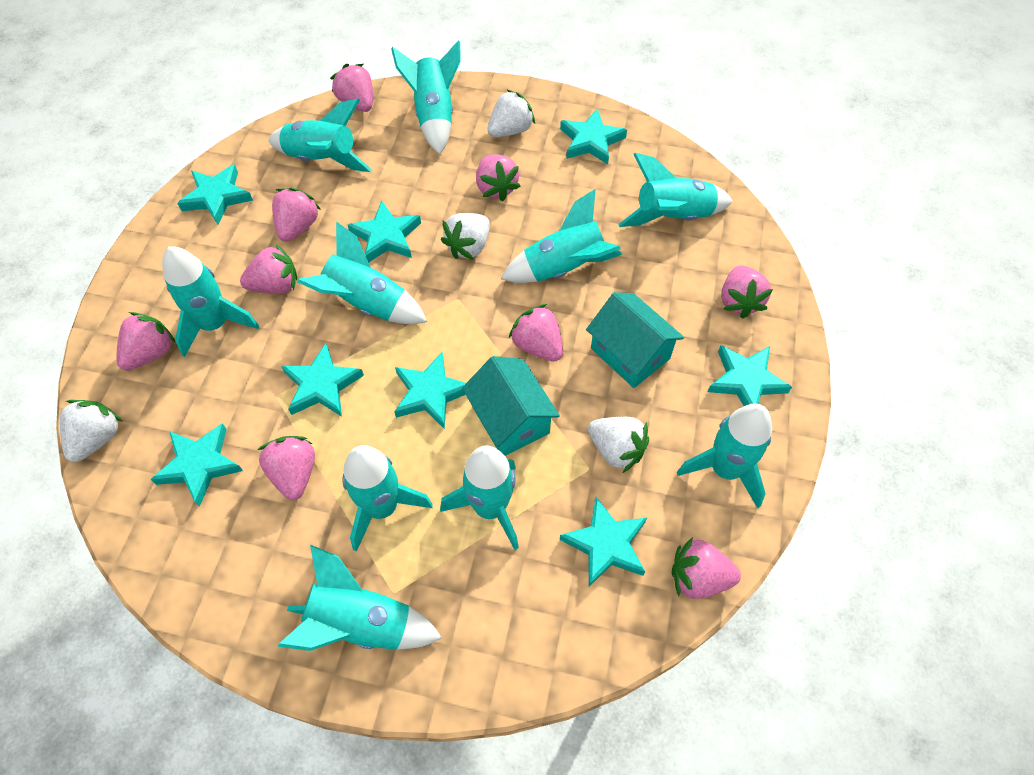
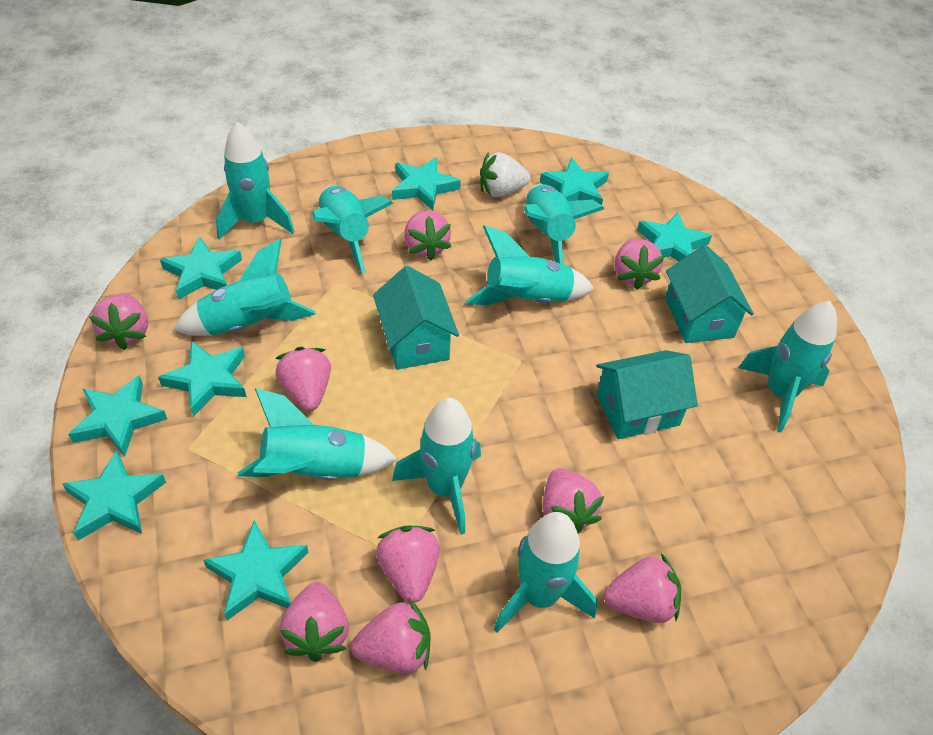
turquoise house: [462,356,560,456] [586,292,684,388] = 2 -> [373,266,459,370] [596,350,698,439] [665,245,754,343] = 3
turquoise rocket: [162,246,259,357] [268,99,372,172] [278,545,442,651] [297,221,427,324] [342,445,433,552] [391,40,461,154] [440,446,519,550] [501,189,622,283] [618,153,733,227] [677,403,772,508] = 10 -> [174,239,316,336] [216,122,295,240] [238,388,398,480] [312,186,393,273] [392,398,481,535] [465,225,594,305] [494,512,597,633] [524,184,604,265] [738,301,837,433] = 9
white strawberry: [60,400,123,462] [441,213,490,260] [488,89,535,137] [588,417,649,473] = 4 -> [480,152,530,197] = 1

